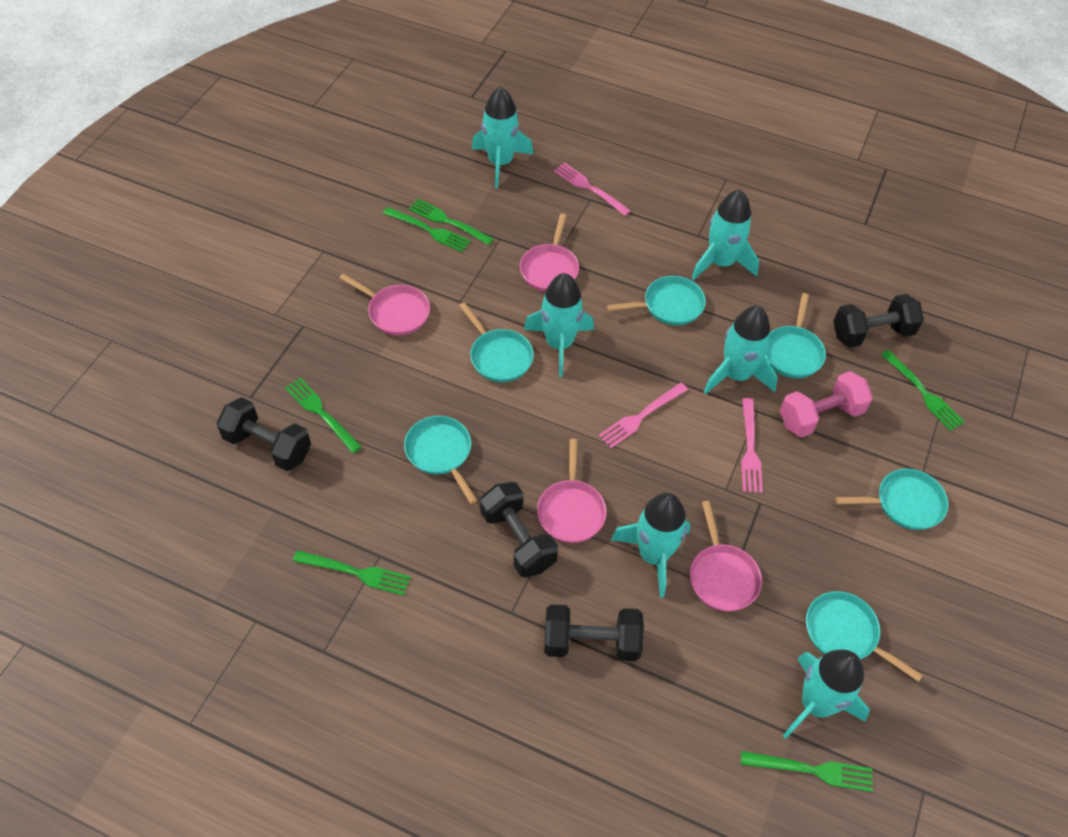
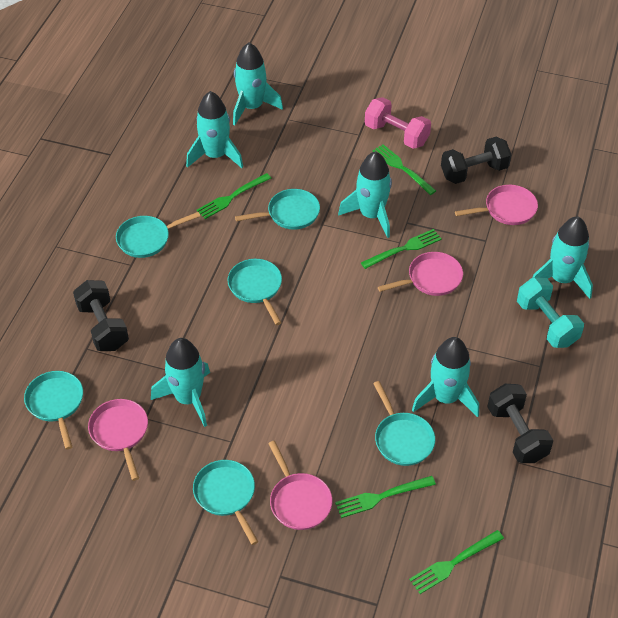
black dumbbell: [216,397,311,471] [480,482,558,578] [544,604,644,661] [833,294,924,347] = 4 -> [73,280,129,351] [441,137,511,184] [487,384,553,463] = 3
green fork: [285,378,362,453] [293,550,411,596] [383,207,471,252] [408,199,494,245] [741,751,873,792] [881,350,964,431] = 6 -> [197,173,271,219] [335,476,436,518] [361,229,442,269] [372,144,436,195] [409,530,504,594] = 5
pink fork: [554,163,631,216] [598,383,688,448] [741,398,763,493] = 3 -> none = 0
turquoise dumbbell: none = 0 -> [517,277,584,348] = 1

